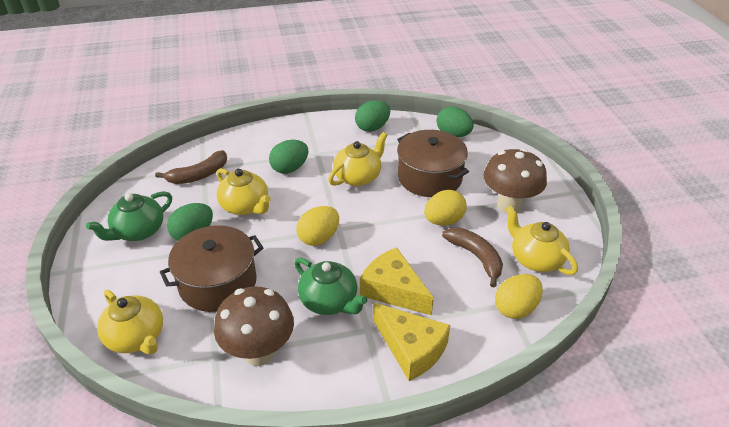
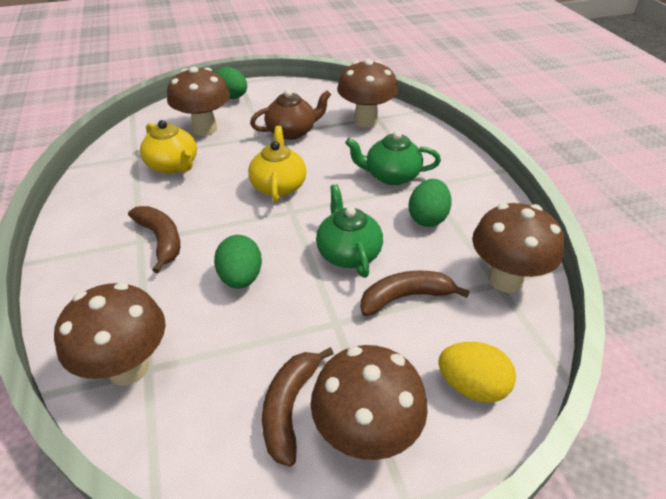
brown banana: [155,150,227,184] [442,227,503,287] = 2 -> [128,206,180,273] [262,347,334,467] [360,271,470,316] = 3
brown mushroom: [214,286,294,366] [484,148,547,213] = 2 -> [54,282,166,386] [167,67,230,136] [311,345,428,460] [337,59,398,127] [472,203,565,293] = 5
brown pot: [160,225,263,312] [397,130,469,197] = 2 -> none = 0
brown teapot: none = 0 -> [250,89,331,140] = 1
green egg: [167,203,213,241] [269,140,308,174] [355,100,390,132] [437,107,473,137] = 4 -> [214,235,262,289] [216,67,247,99] [409,179,452,227] = 3
yellow cheese: [360,247,434,316] [373,303,450,381] = 2 -> none = 0
yellow egg: [296,206,339,246] [424,190,467,226] [495,274,543,319] = 3 -> [438,342,516,403] = 1
yellow teapot: [97,290,163,354] [216,168,271,215] [328,132,388,186] [506,205,578,275] = 4 -> [140,120,197,174] [248,126,307,203] = 2

